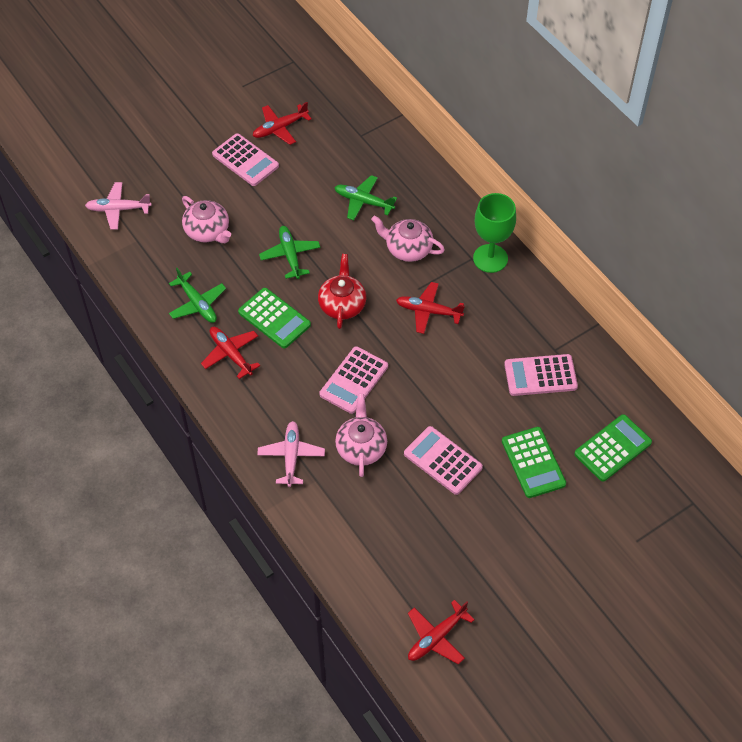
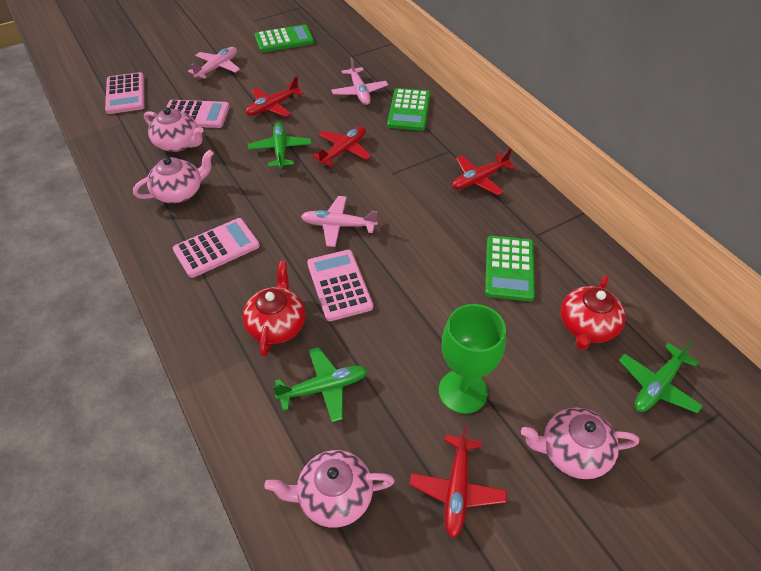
pink plane: [85,182,152,230] [257,421,325,487] = 2 -> [188,47,240,79] [301,196,378,247] [331,57,388,105] = 3
pink teapot: [182,196,231,243] [335,394,387,477] [371,215,445,262] = 3 -> [133,149,214,203] [144,107,204,152] [264,450,395,528] [521,408,639,479] = 4
red teapot: [318,254,366,329] = 1 -> [242,260,306,357] [561,275,626,350] = 2

